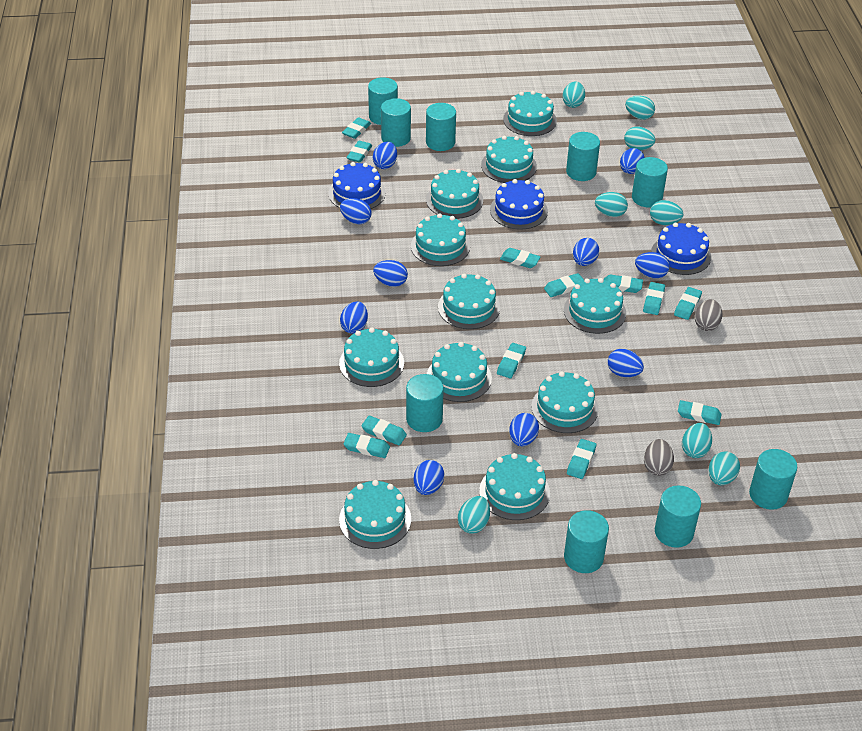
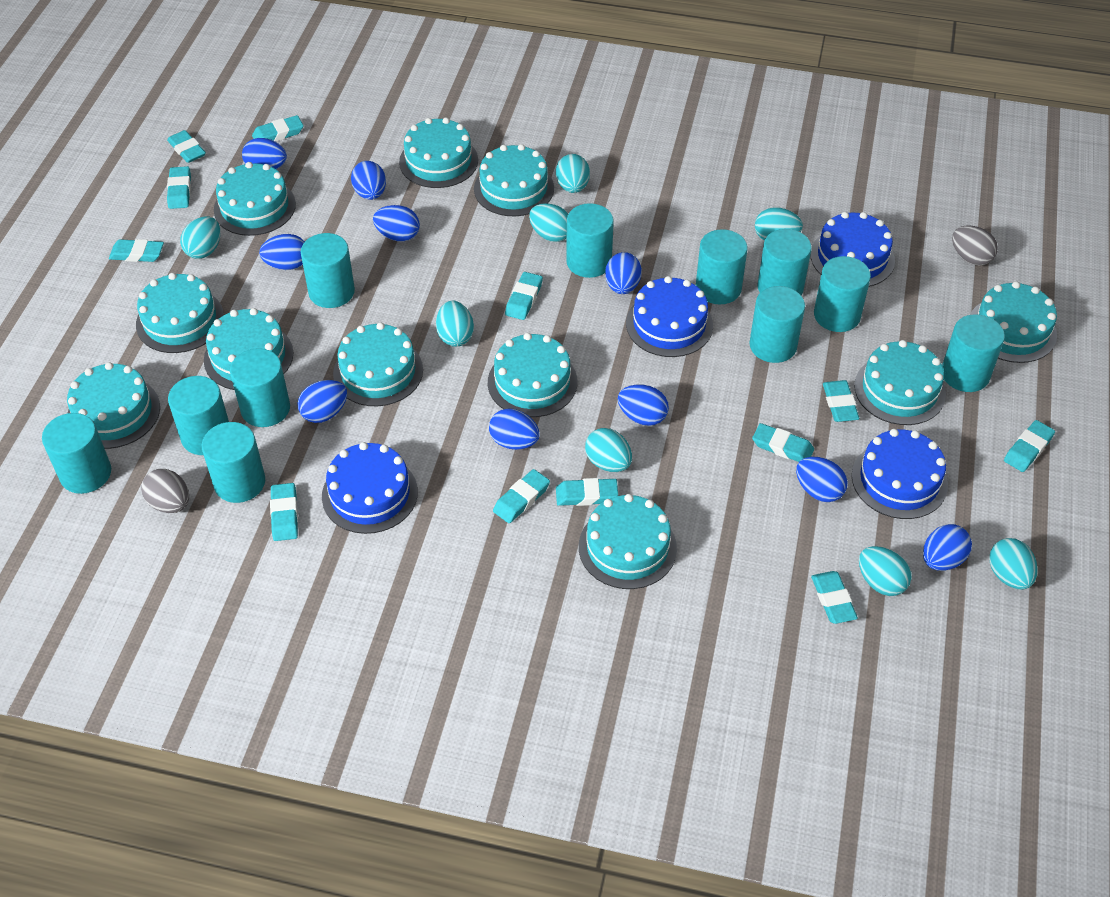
blue cake: [329,162,386,209] [490,179,548,230] [651,222,711,275] = 3 -> [322,442,418,534] [626,276,713,357] [810,212,895,287] [852,429,948,519] = 4
turquoise cylinder: [368,77,398,125] [381,98,411,147] [406,374,444,432] [426,103,456,151] [564,510,609,573] [566,132,600,181] [632,157,668,207] [655,486,701,548] [749,449,797,510] = 9 -> [42,413,111,494] [168,376,229,455] [202,422,265,503] [230,348,290,427] [301,233,355,308] [566,203,614,278] [696,229,748,304] [749,286,805,363] [758,229,812,295] [814,256,871,332] [942,314,1005,392] = 11

